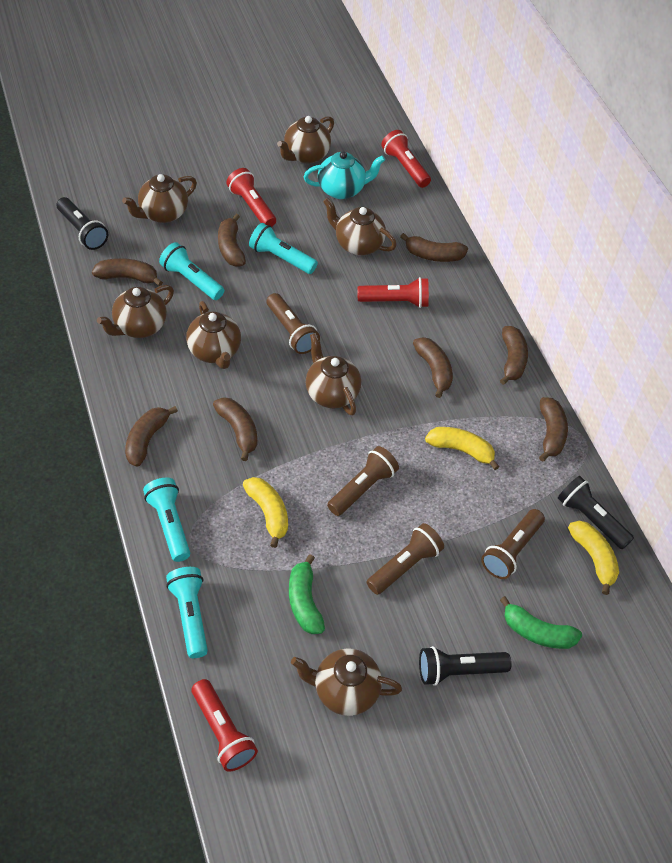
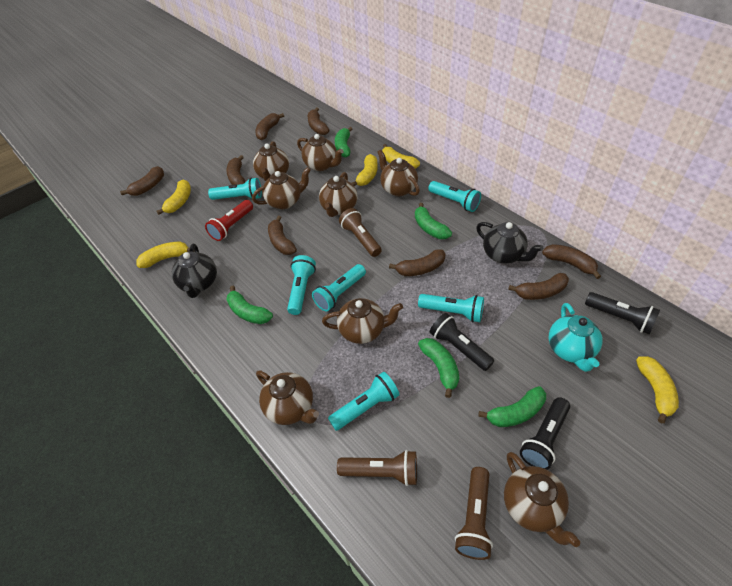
black teapot: none = 0 -> [172,244,217,298] [476,222,543,264] = 2
brown flashlight: [267,293,320,354] [327,446,399,516] [366,523,444,595] [481,509,545,579] = 4 -> [337,450,417,486] [339,208,382,257] [455,467,493,560] = 3
brown teapot: [97,285,174,338] [122,174,197,223] [186,301,241,369] [277,116,334,164] [291,648,402,716] [306,333,361,415] [323,198,397,256] = 7 -> [252,167,311,209] [253,141,289,181] [256,371,319,425] [297,134,344,171] [319,172,358,217] [322,298,403,344] [377,150,420,196] [504,452,580,547] = 8
green banana: [289,554,325,634] [500,596,582,649] = 2 -> [226,286,273,324] [335,127,352,158] [415,203,452,239] [418,338,459,398] [478,386,546,427] = 5
red flashlight: [192,679,258,772] [226,168,276,227] [358,277,429,308] [381,130,431,188] = 4 -> [205,200,253,241] = 1
turquoise flashlight: [143,478,190,562] [159,242,224,300] [166,567,208,658] [249,223,318,274] = 4 -> [208,178,262,200] [287,255,316,315] [312,264,366,311] [328,372,400,431] [418,294,484,322] [428,181,481,212] = 6
yellow banana: [243,477,288,548] [425,427,500,470] [568,521,619,595] = 3 -> [136,241,194,268] [156,180,191,215] [352,154,378,186] [382,144,420,169] [636,356,679,423] = 5

